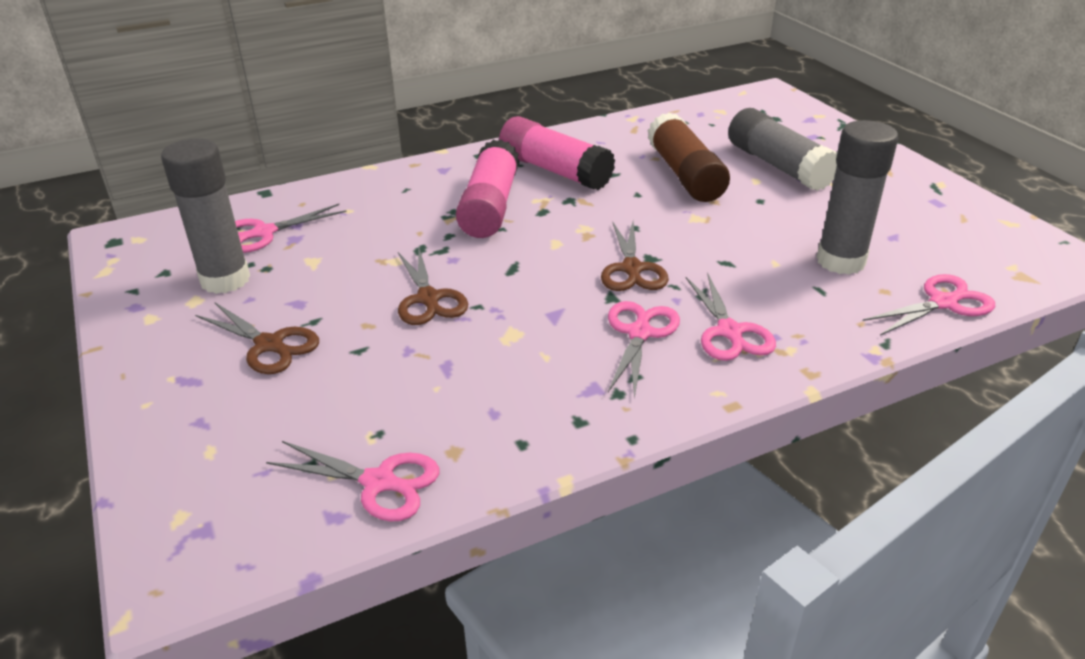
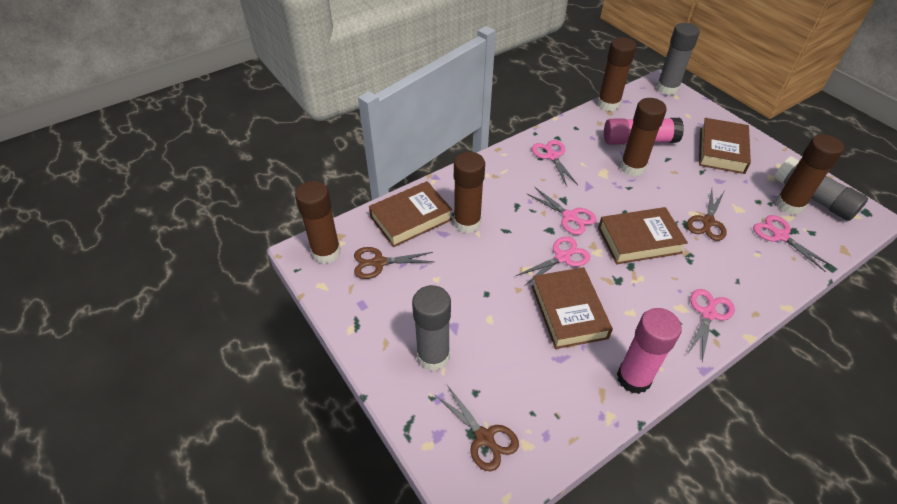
brown book: none = 0 -> [369,181,452,247] [531,267,613,349] [598,207,688,264] [699,118,751,174] = 4
brown glue stick: [648,112,730,202] = 1 -> [295,181,341,264] [453,152,485,233] [597,37,636,111] [620,98,667,176] [776,134,844,215] = 5

